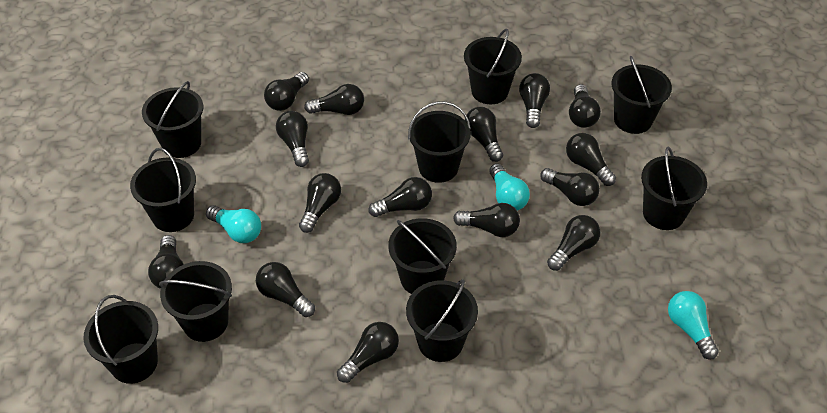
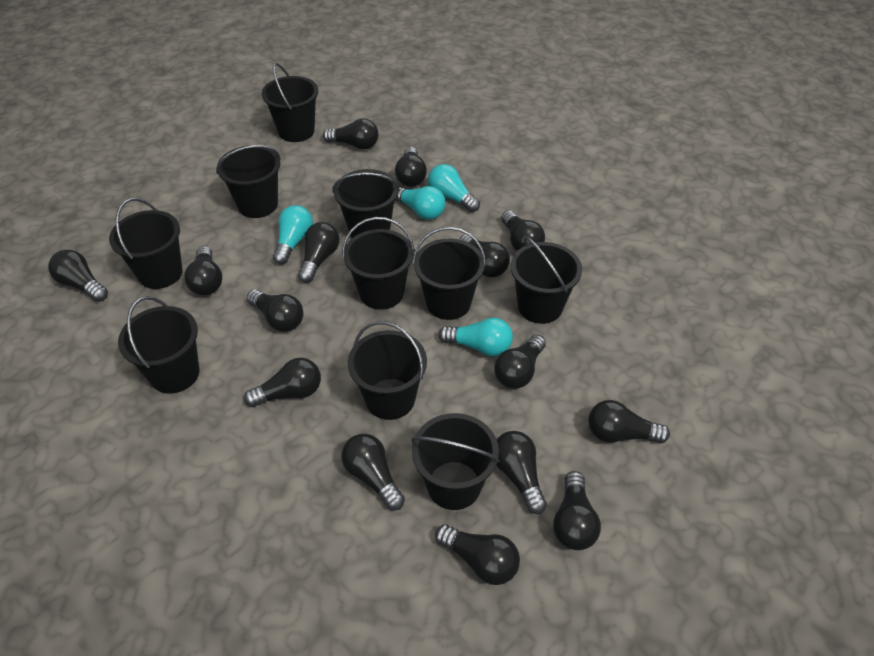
turquoise light bulb: [206,205,261,243] [489,164,530,211] [668,291,719,360] = 3 -> [273,205,313,264] [394,186,445,220] [428,164,480,212] [438,318,513,356] = 4

